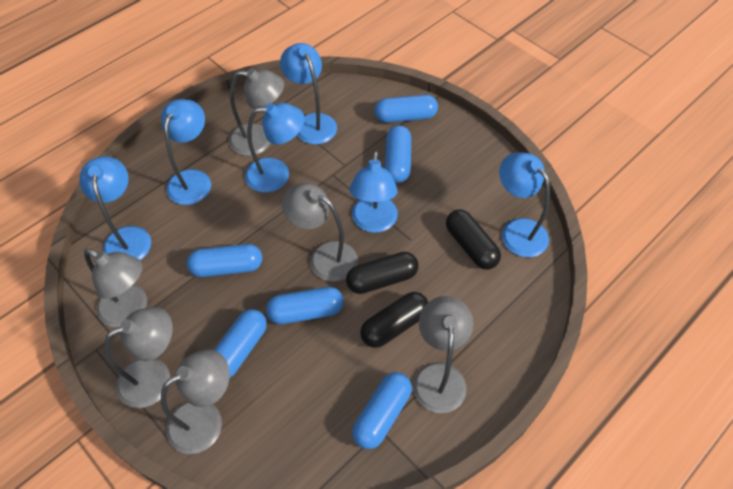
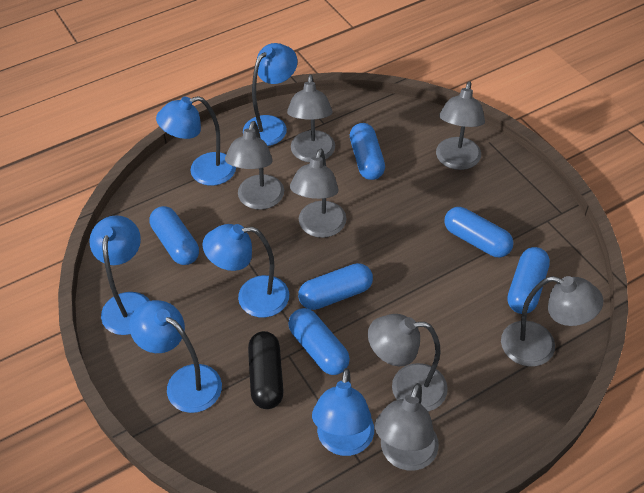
black capsule: [346,252,419,294] [360,292,428,348] [446,210,501,269] = 3 -> [248,331,284,409] = 1
grey lamp: [84,249,147,328] [104,307,173,408] [161,349,230,454] [229,68,284,156] [282,183,358,282] [413,296,473,413] = 6 -> [225,121,284,210] [287,75,335,162] [290,149,347,238] [368,314,448,412] [375,383,439,471] [436,81,485,170] [501,276,603,367] = 7

